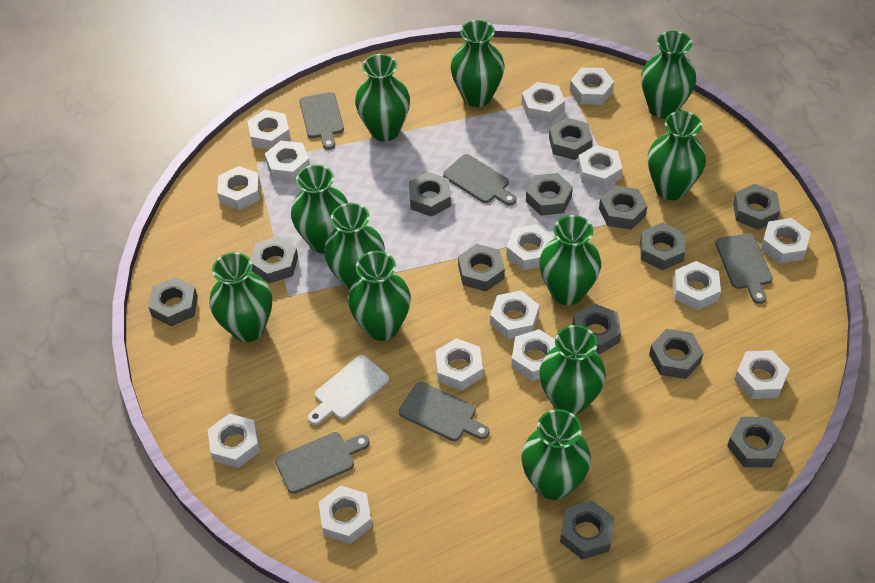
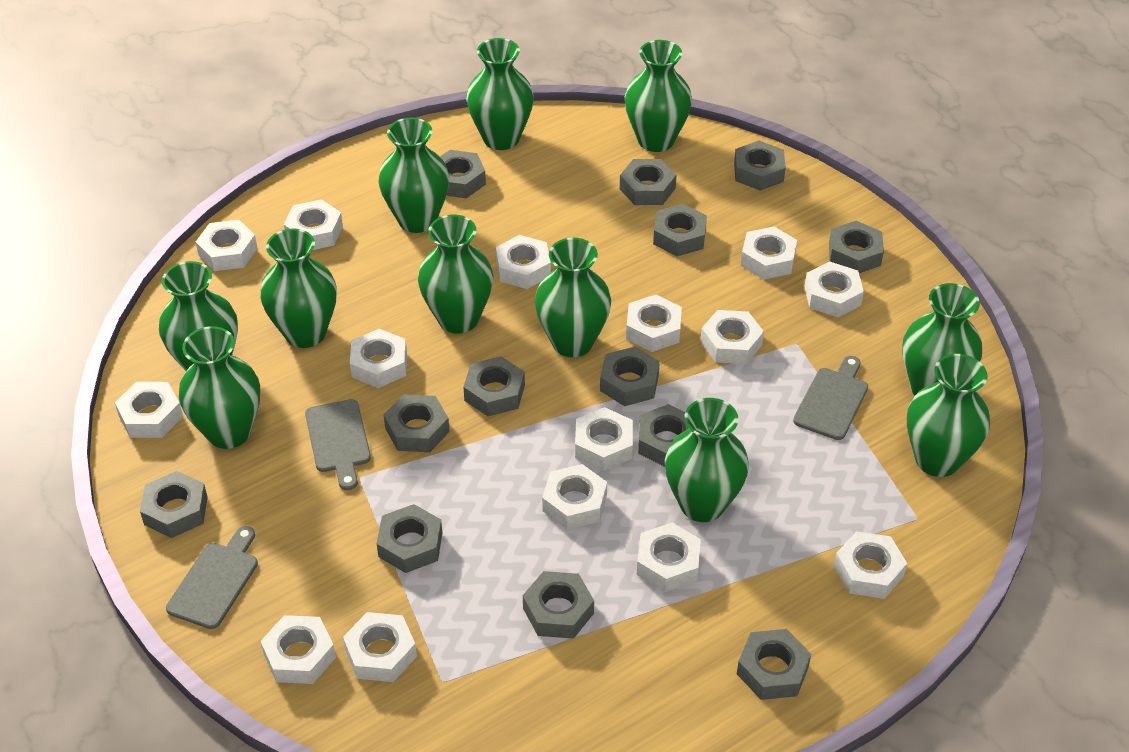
grey cutting board: [275,432,370,494] [300,92,344,150] [399,382,489,441] [443,154,516,206] [715,233,773,304] = 5 -> [166,526,258,629] [305,399,371,490] [793,356,868,440] = 3
white cutting board: [308,355,389,425] = 1 -> none = 0

